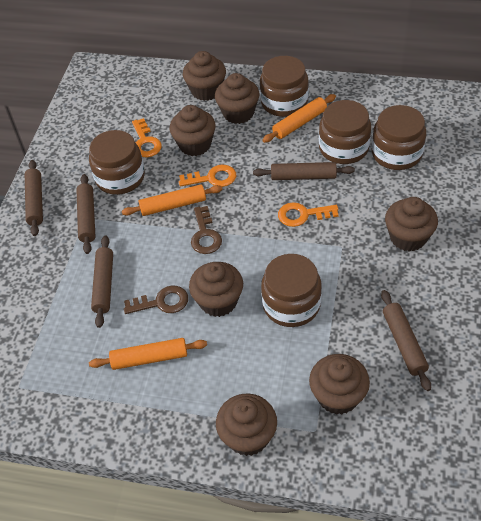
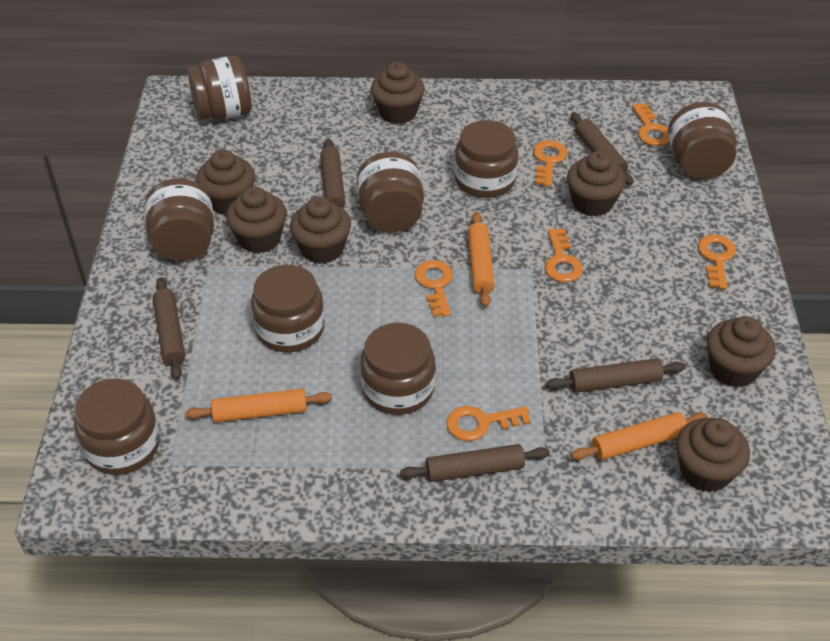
brown jar: [89,130,145,195] [260,56,309,117] [261,254,322,327] [319,100,371,164] [372,105,426,170] = 5 -> [74,379,160,475] [145,178,214,261] [188,56,252,120] [251,265,325,352] [357,152,424,233] [360,323,435,415] [454,120,518,198] [668,102,736,179] = 8
brown key: [124,285,188,314] [191,206,222,254] = 2 -> none = 0
orange key: [132,118,162,157] [179,165,236,187] [278,202,339,227] = 3 -> [415,260,453,317] [446,406,531,441] [533,140,567,186] [545,228,583,282] [632,103,669,146] [698,234,736,289] = 6

